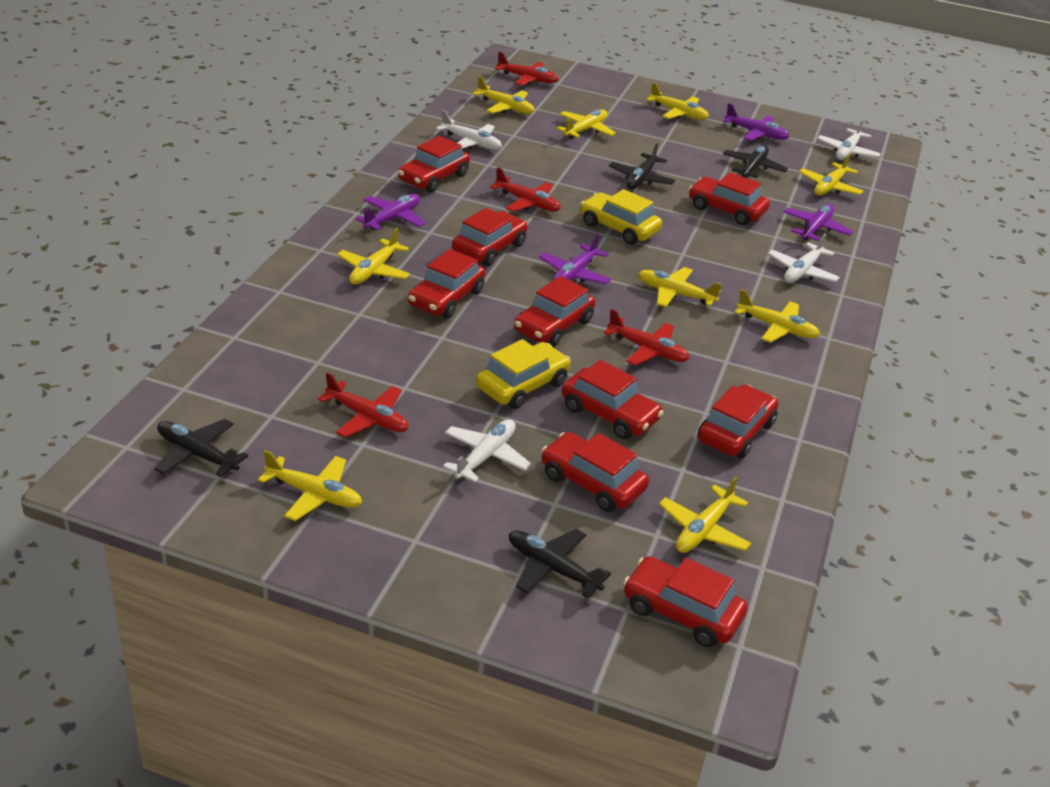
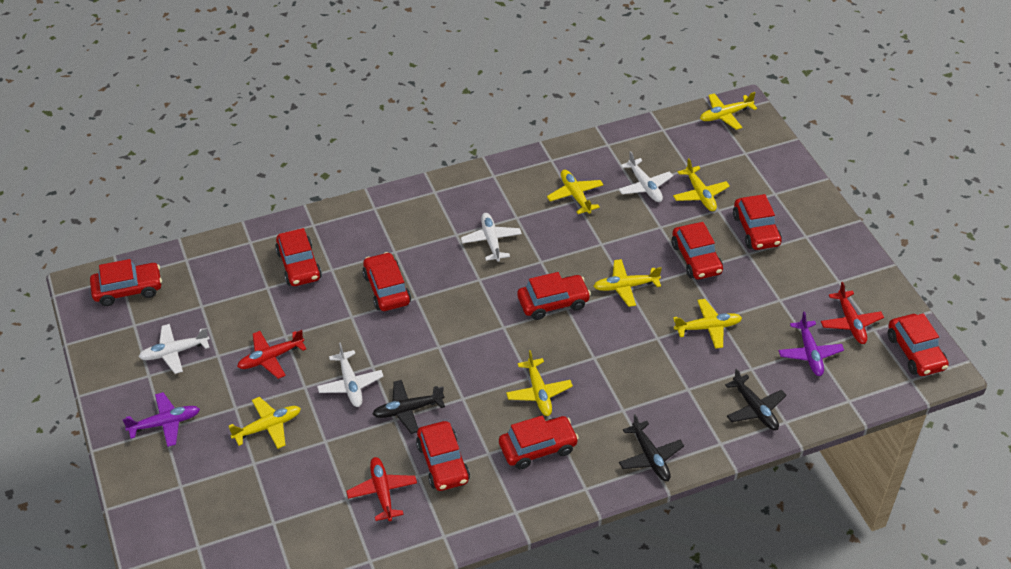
black plane: [154,419,249,477] [509,529,611,598] [609,143,675,189] [723,145,788,178] = 4 -> [373,380,445,434] [619,414,684,481] [725,369,787,430] = 3
purple plane: [355,194,425,230] [539,234,611,284] [723,103,790,141] [784,204,853,241] = 4 -> [122,392,200,447] [778,311,844,376] = 2
red plane: [318,373,409,438] [490,167,561,212] [495,52,559,86] [603,309,690,366] = 4 -> [237,330,306,379] [346,457,417,521] [821,282,884,344] = 3
yellow car: [476,339,571,409] [580,189,662,245] = 2 -> none = 0
yellow plane: [258,450,362,521] [337,228,410,284] [472,76,535,114] [556,110,616,139] [638,267,722,307] [646,82,709,120] [659,476,751,553] [734,289,820,343] [799,153,864,196] = 9 -> [229,397,301,449] [506,350,573,416] [547,170,603,214] [594,259,662,307] [673,158,730,211] [673,299,742,349] [700,92,757,130] = 7

